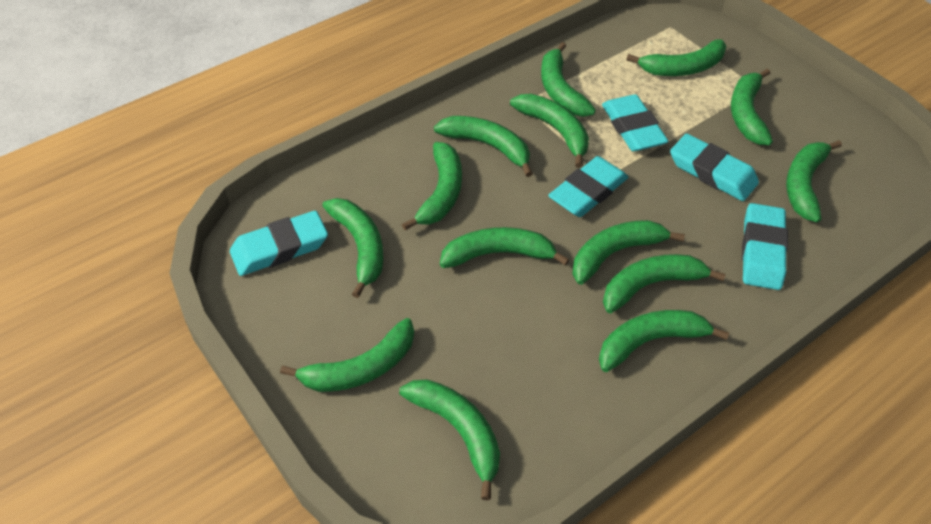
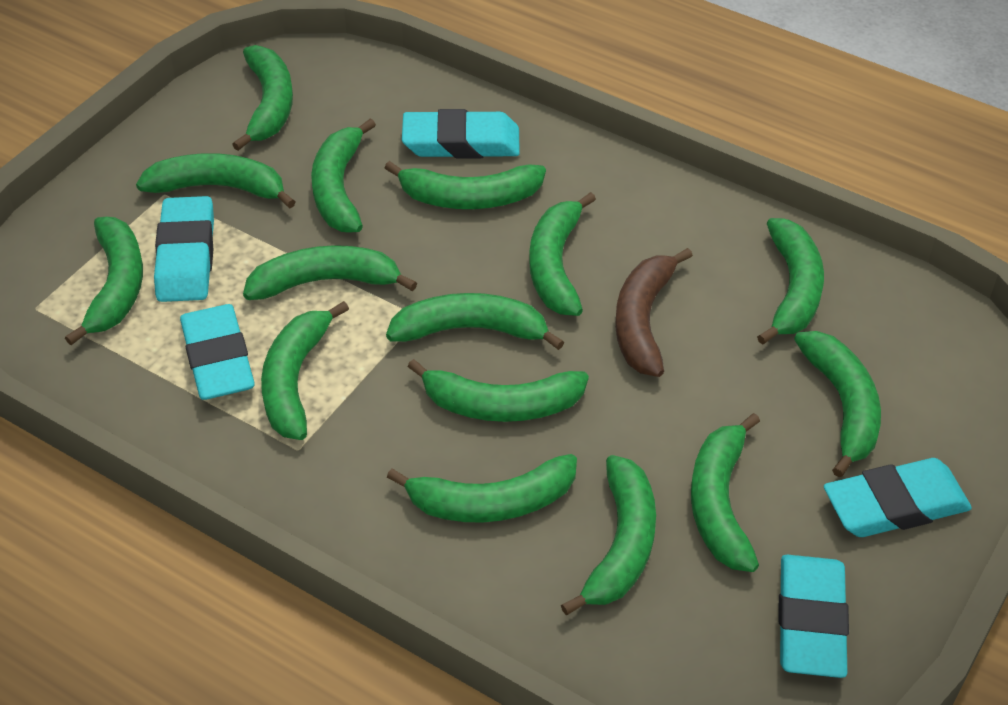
brown banana: none = 0 -> [615,248,693,377] = 1
green banana: [280,318,414,392] [322,198,383,298] [399,379,500,500] [402,142,462,230] [434,116,533,177] [440,227,569,268] [510,94,589,168] [541,42,596,117] [572,220,685,285] [599,310,729,372] [603,254,726,313] [626,39,726,76] [731,69,773,145] [786,140,842,223] = 14 -> [65,217,143,345] [136,153,296,208] [232,45,293,151] [243,245,417,300] [261,301,349,440] [311,118,376,233] [385,161,546,209] [386,293,564,350] [387,454,577,523] [407,359,589,422] [529,192,596,316] [561,455,656,615] [691,413,760,572] [757,218,824,345] [794,331,881,477] = 15

